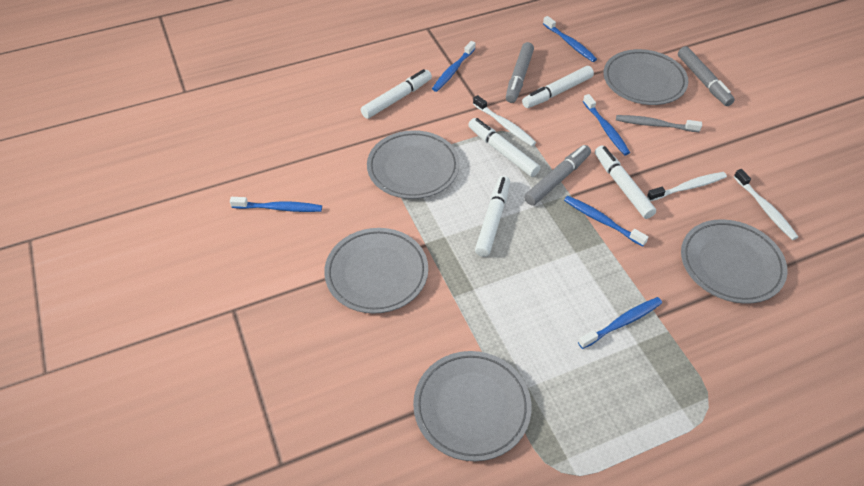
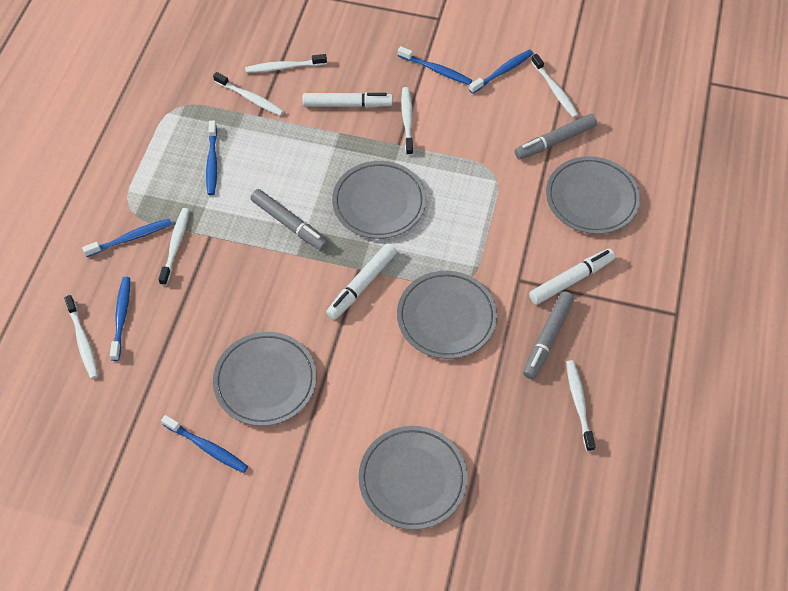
grey toothbrush: [616,115,702,132] = 1 -> none = 0
white marker: [361,69,432,119] [468,118,540,177] [475,176,510,257] [522,66,594,108] [595,146,656,219] = 5 -> [303,92,392,108] [326,243,397,320] [529,249,615,305] = 3
white toothbrush: [473,95,536,146] [647,172,727,201] [734,169,798,240] = 3 -> [64,295,98,379] [158,208,189,286] [213,72,284,116] [245,54,327,73] [401,87,414,156] [531,54,579,118] [566,360,596,452] = 7

